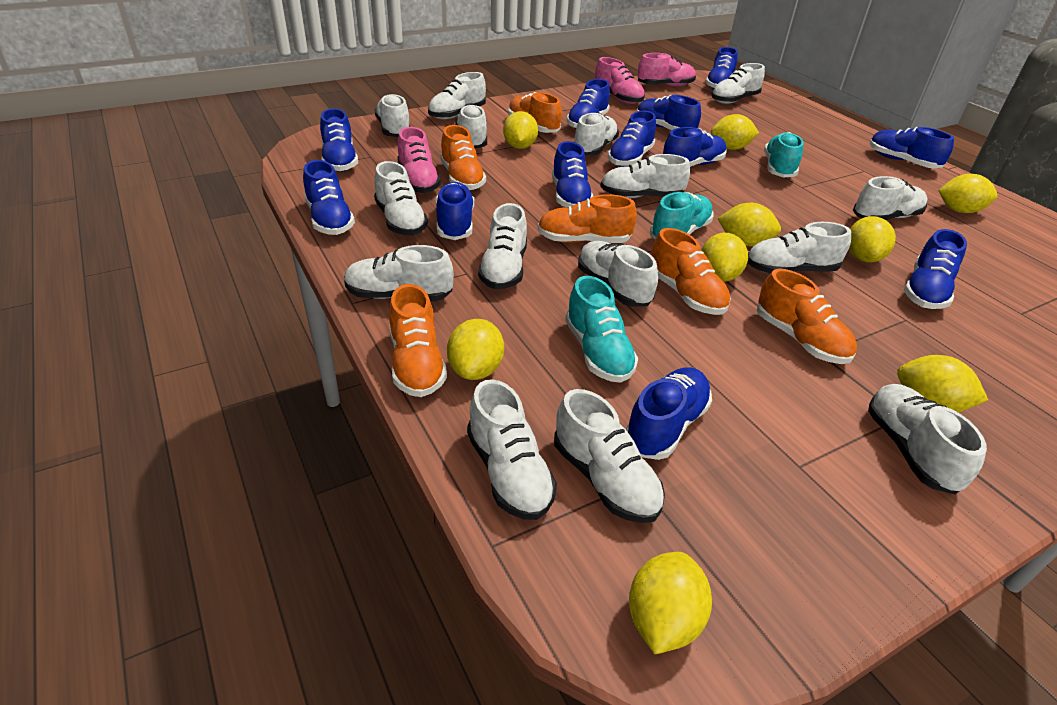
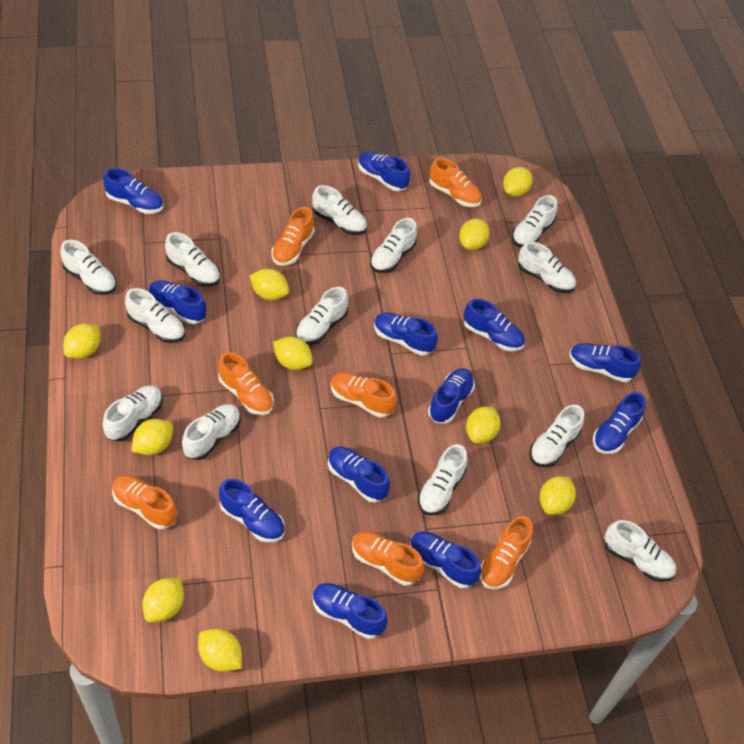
orange shoe: [389,284,447,397] [440,125,486,190] [508,92,562,133] [537,194,637,243] [651,228,731,315] [757,269,857,364] = 6 -> [112,475,177,529] [218,352,274,415] [272,207,314,266] [331,372,397,418] [352,531,424,586] [429,158,482,207] [480,516,533,589] = 7
pink shoe: [397,127,441,193] [595,57,645,104] [637,53,696,87] = 3 -> none = 0
turquoise shoe: [565,276,638,383] [650,192,714,239] [764,132,804,178] = 3 -> none = 0
white shoe: [344,245,454,301] [374,161,428,236] [375,93,410,137] [428,72,486,119] [456,104,487,149] [467,379,557,520] [478,203,527,289] [554,389,665,523] [575,112,619,155] [578,241,658,307] [600,154,690,198] [712,63,765,104] [747,222,851,274] [853,176,928,220] [868,384,987,495] = 15 -> [60,240,117,295] [103,385,163,442] [125,288,185,343] [165,232,220,286] [182,404,241,460] [296,287,348,345] [312,185,367,235] [370,218,417,273] [418,444,467,515] [512,195,557,247] [518,241,576,293] [529,405,584,467] [604,520,676,582] = 13
yellow lemon: [447,319,504,380] [503,111,538,149] [629,552,712,654] [701,233,748,282] [711,114,759,150] [717,203,781,246] [849,216,896,262] [897,355,988,412] [938,174,998,213] = 9 -> [63,324,100,359] [131,419,173,455] [142,578,184,622] [198,629,242,672] [250,269,289,300] [273,336,313,370] [459,219,489,250] [466,407,500,443] [503,167,533,197] [540,476,576,515] = 10

